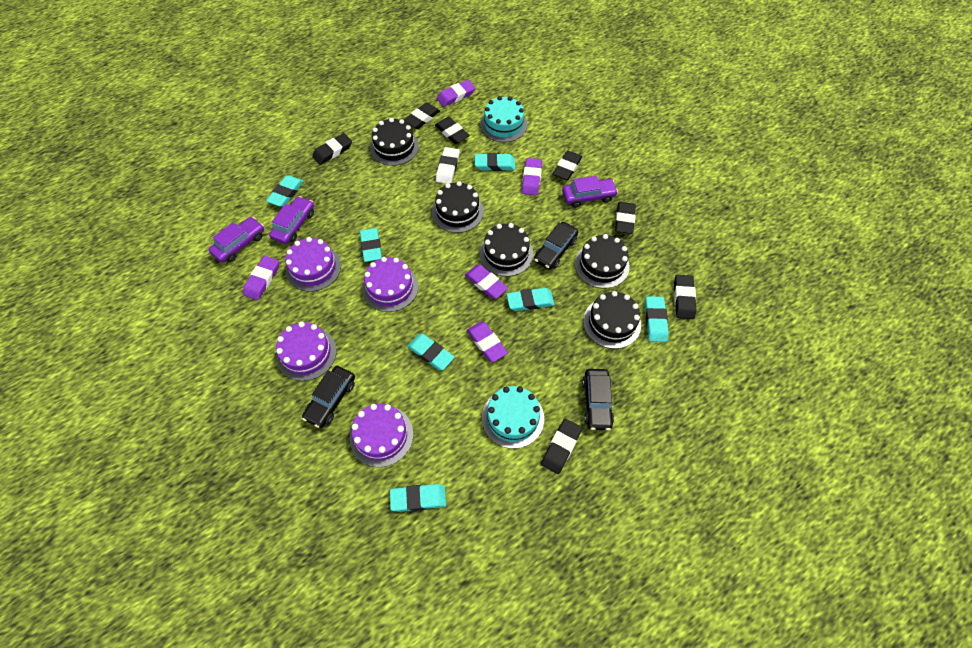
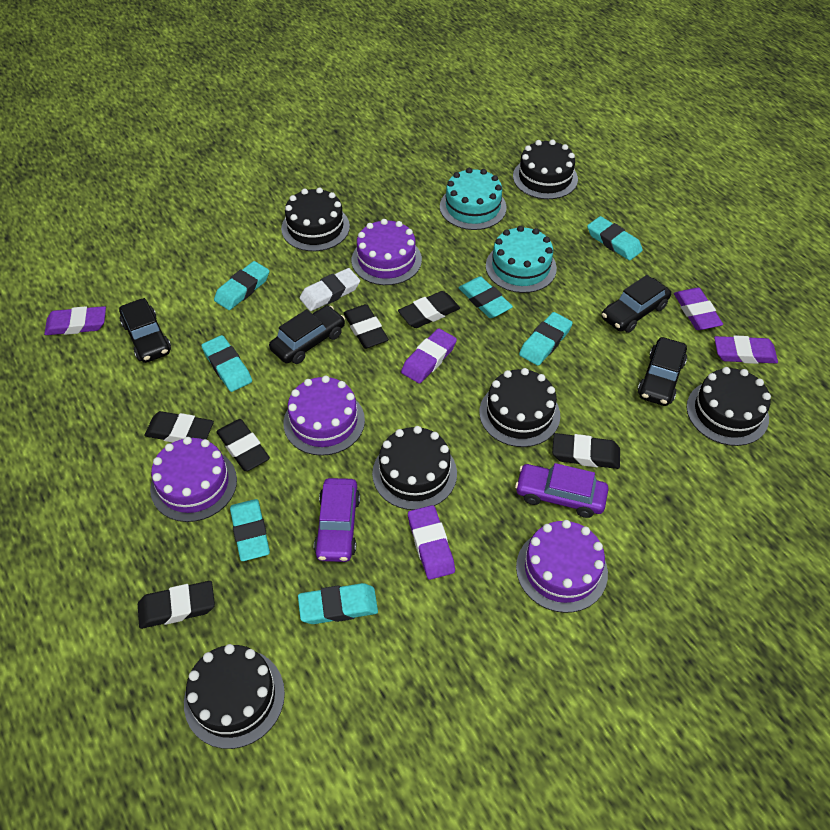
black cake: [370,118,419,166] [432,181,484,233] [479,223,533,276] [575,234,630,288] [583,291,641,349] = 5 -> [184,644,285,749] [281,187,350,251] [372,426,457,510] [479,368,560,447] [513,139,578,199] [686,367,771,446] = 6
black car: [302,366,355,428] [534,222,578,270] [582,369,614,430] = 3 -> [119,298,171,363] [269,306,345,364] [602,275,671,333] [638,337,687,406] = 4
black eraser: [312,133,352,165] [404,102,440,129] [435,117,470,144] [541,419,582,474] [553,150,582,180] [615,202,636,234] [674,275,696,319] = 7 -> [138,581,215,629] [144,411,214,443] [216,419,270,471] [344,304,389,349] [398,291,460,328] [552,433,620,469] = 6
purple car: [209,217,264,263] [269,196,314,244] [562,176,618,207] = 3 -> [314,478,360,562] [515,463,609,518] = 2

